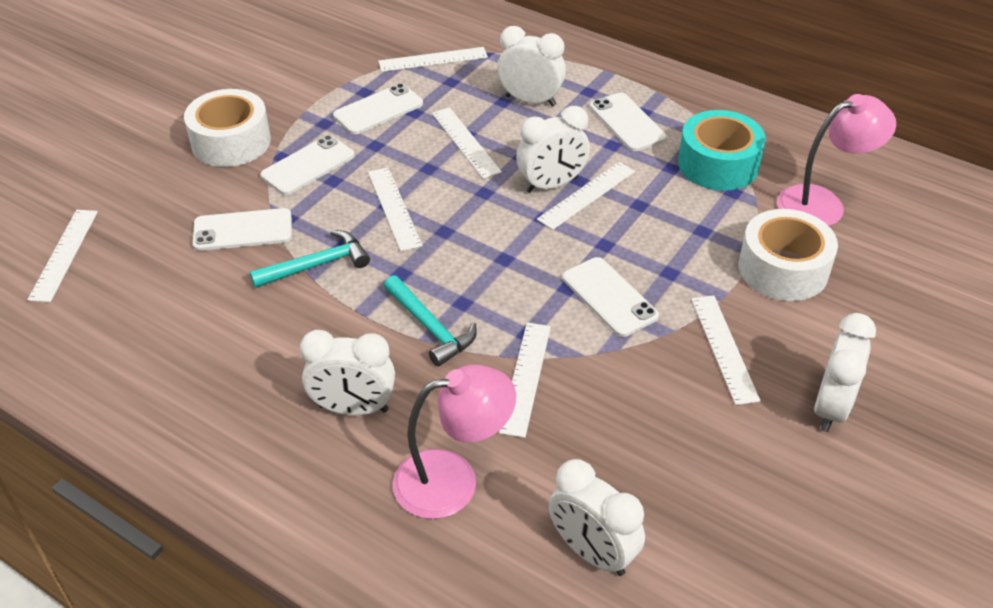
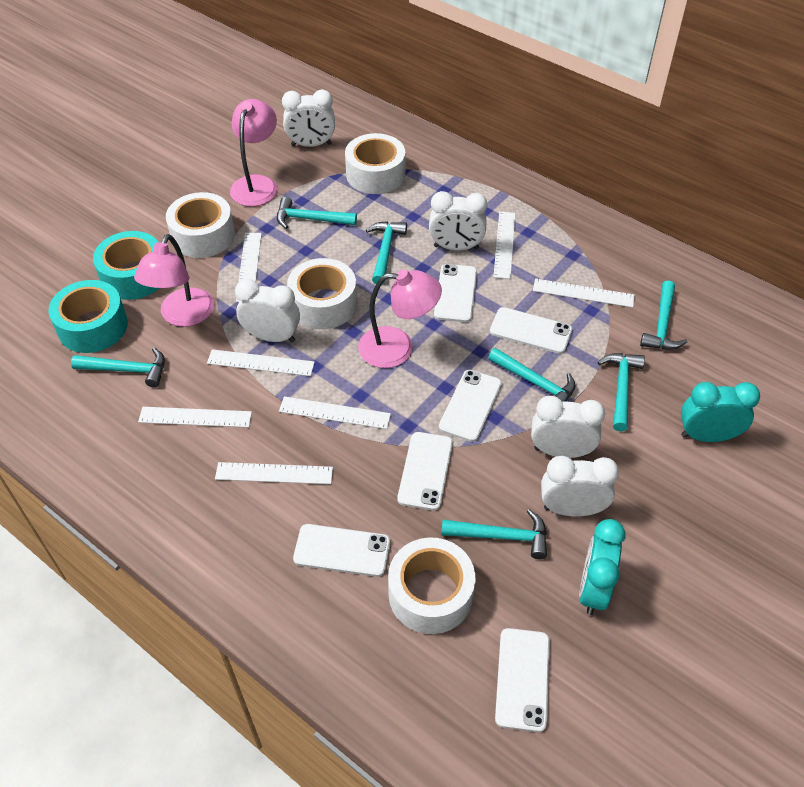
pink lamp: [393,365,516,519] [777,94,896,226] = 2 -> [134,234,214,327] [230,99,277,206] [358,269,442,368] = 3
turquoise clock: none = 0 -> [579,519,626,615] [681,382,760,442] = 2
turquoise hammer: [250,230,370,288] [384,275,477,367] = 2 -> [71,347,165,388] [277,197,357,229] [366,221,407,284] [441,509,547,559] [488,348,575,402] [598,353,645,432] [640,281,687,350] = 7
turquoise tape: [678,110,766,191] = 1 -> [48,280,128,353] [93,231,159,300] = 2
white phone: [193,208,292,251] [260,135,355,195] [333,83,423,135] [562,257,659,337] [590,92,667,151] = 5 -> [293,524,390,577] [397,432,453,511] [434,264,477,322] [439,370,502,442] [490,307,572,354] [495,628,550,732] = 6
white tape: [184,89,271,167] [739,209,838,301] = 2 -> [166,192,235,258] [287,258,357,329] [345,133,405,194] [388,537,475,634] = 4

